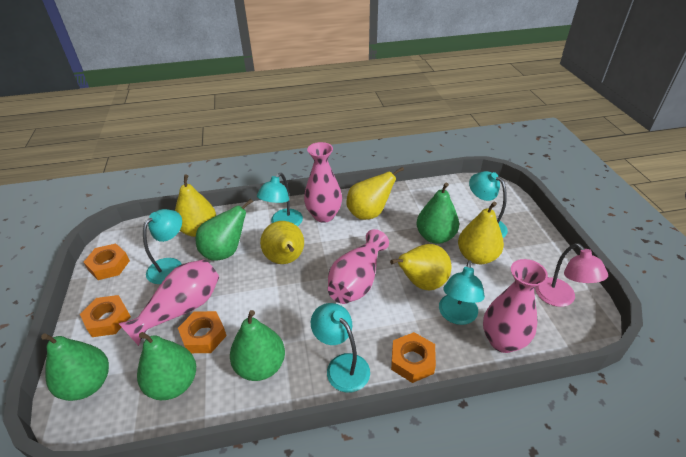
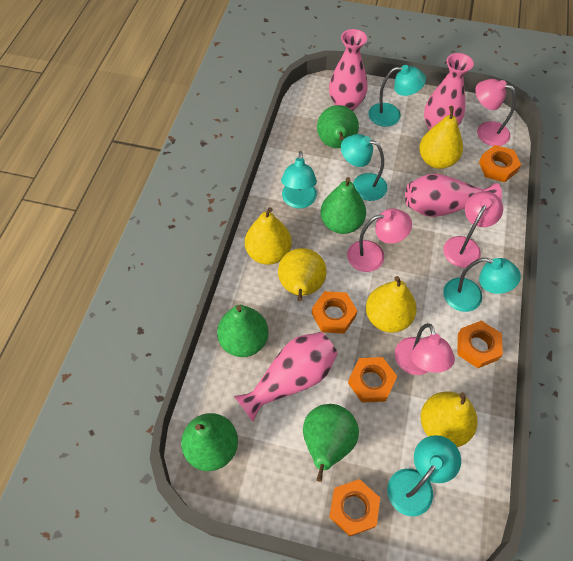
orange nut: [80,295,131,337] [84,243,130,280] [178,311,227,353] [391,332,436,383] = 4 -> [312,291,357,334] [329,479,380,536] [348,357,397,403] [458,320,503,368] [479,145,521,182] = 5
pink lamp: [535,243,608,307] = 1 -> [347,209,412,272] [395,323,455,375] [443,191,503,268] [475,79,516,146] = 4

